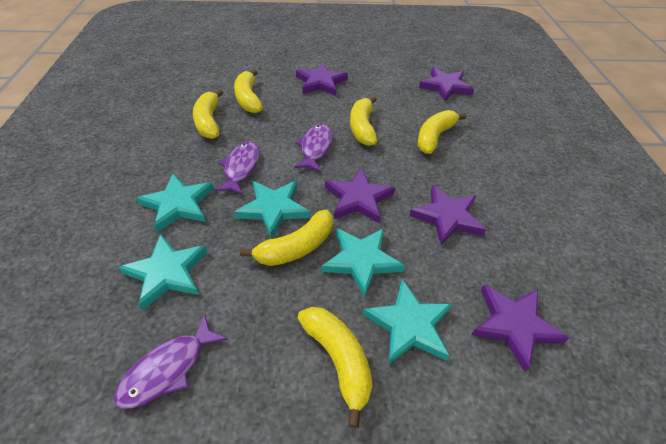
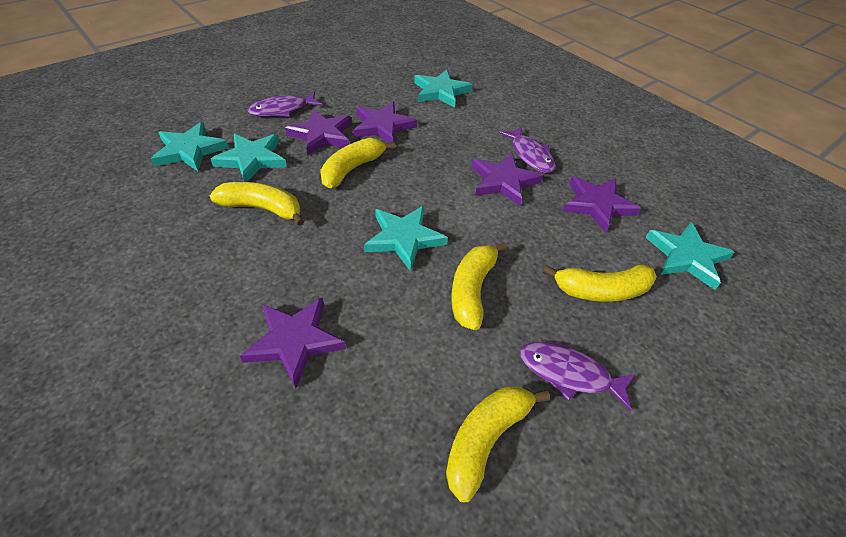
yellow banana: [193,89,223,139] [234,69,263,113] [240,210,333,266] [298,307,373,428] [350,96,377,146] [417,110,467,154] = 6 -> [209,182,305,226] [320,138,395,188] [446,386,550,503] [451,242,507,330] [543,264,657,302] = 5

